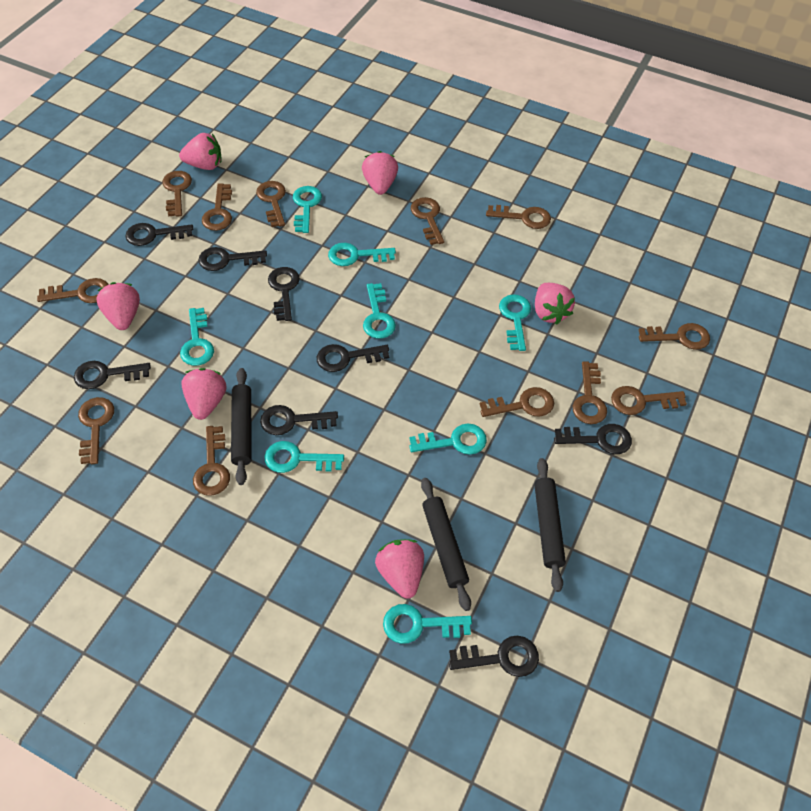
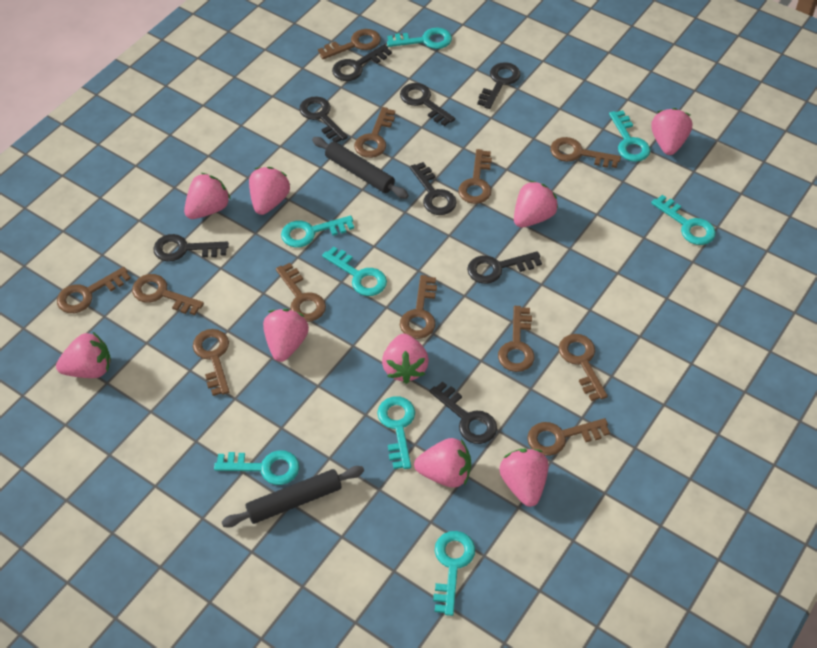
black rolling pin: [231,368,252,485] [421,478,471,611] [534,458,566,592] = 3 -> [222,466,364,527] [312,137,409,199] = 2
pink strawberry: [96,282,140,330] [179,133,222,170] [181,368,226,420] [362,151,398,195] [375,539,424,599] [535,283,575,325] = 6 -> [56,332,111,378] [184,173,231,219] [249,167,290,215] [263,309,309,362] [382,334,429,384] [414,438,471,487] [499,449,548,507] [514,181,558,227] [651,108,692,155] = 9

